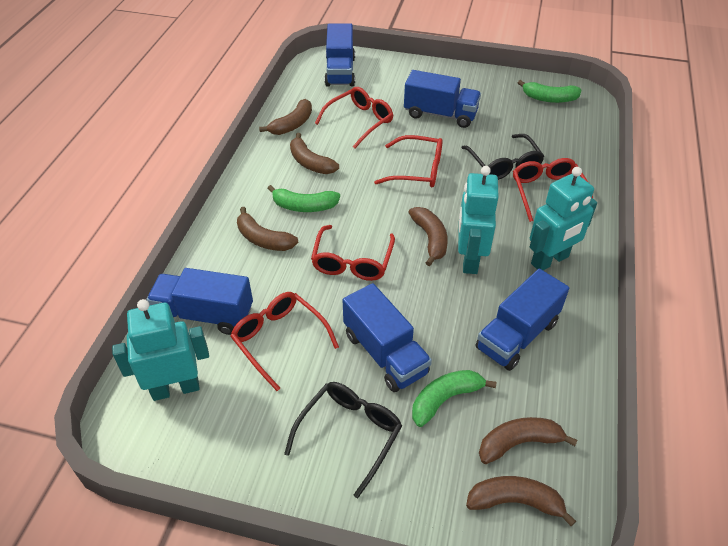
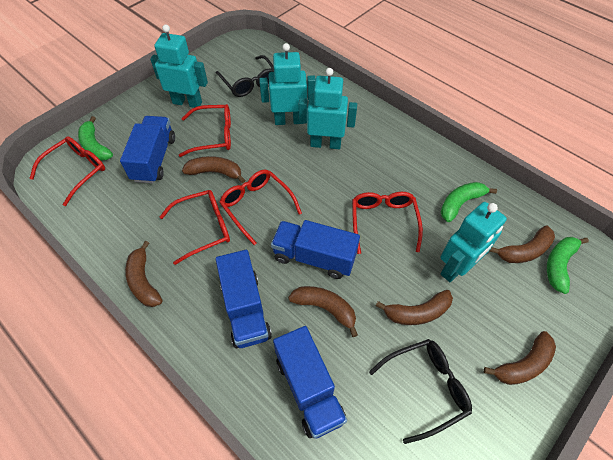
blue truck: [146,268,253,335] [324,23,355,86] [343,283,432,392] [404,70,481,128] [475,269,569,371] = 5 -> [120,116,175,183] [216,250,272,348] [271,220,360,279] [273,326,347,439] = 4
turquoise robot: [112,299,209,401] [458,166,499,274] [530,167,597,270] = 3 -> [150,25,208,108] [259,43,316,125] [299,68,357,149] [440,202,507,282] = 4

